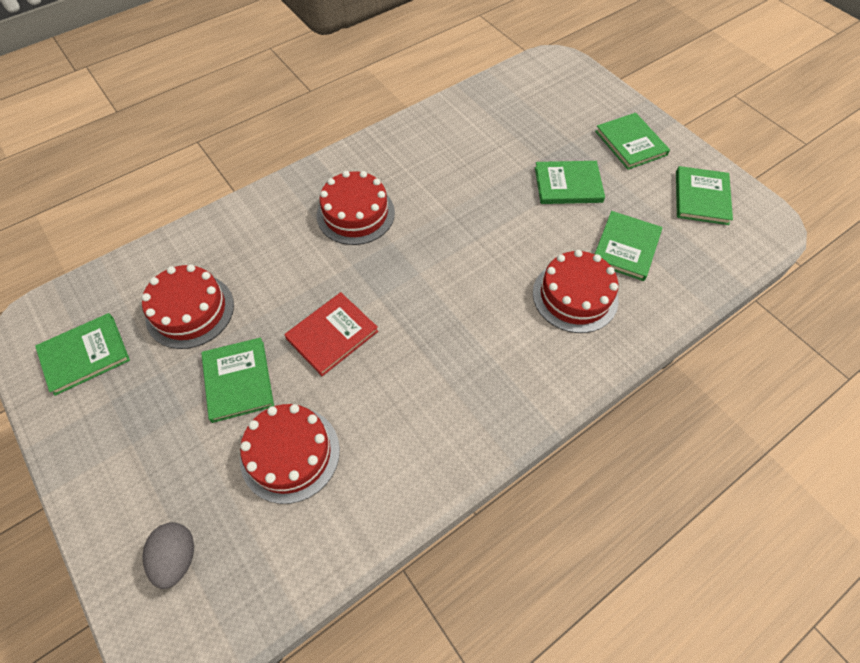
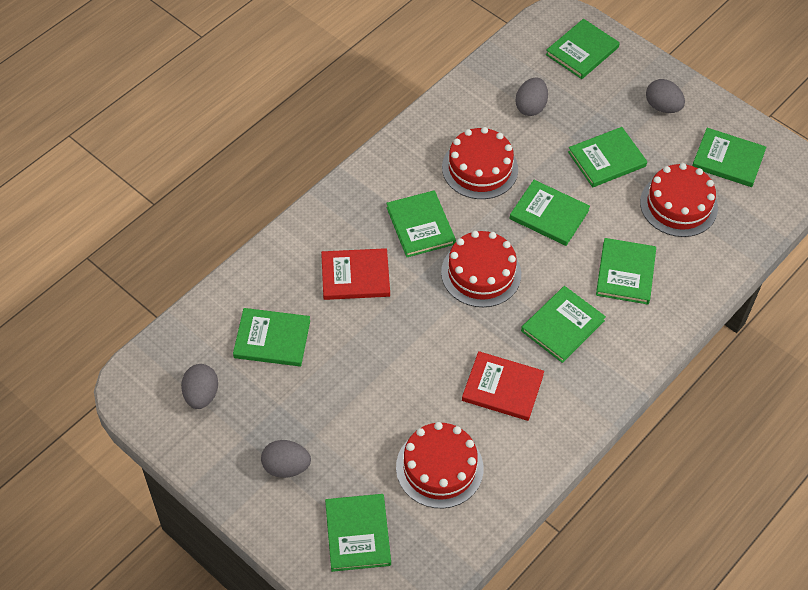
green book: [35,313,130,396] [201,338,274,423] [535,161,605,204] [595,113,670,170] [595,211,662,281] [676,166,733,225] = 6 -> [233,308,310,366] [325,494,391,572] [386,191,456,257] [509,180,590,246] [521,286,606,363] [546,19,620,79] [568,127,647,187] [596,238,656,304] [692,128,766,187] = 9
grey egg: [143,522,194,589] = 1 -> [181,364,218,409] [261,440,311,478] [515,77,548,116] [646,79,685,113] = 4
red book: [284,292,378,376] = 1 -> [321,248,390,300] [462,351,544,421] = 2

